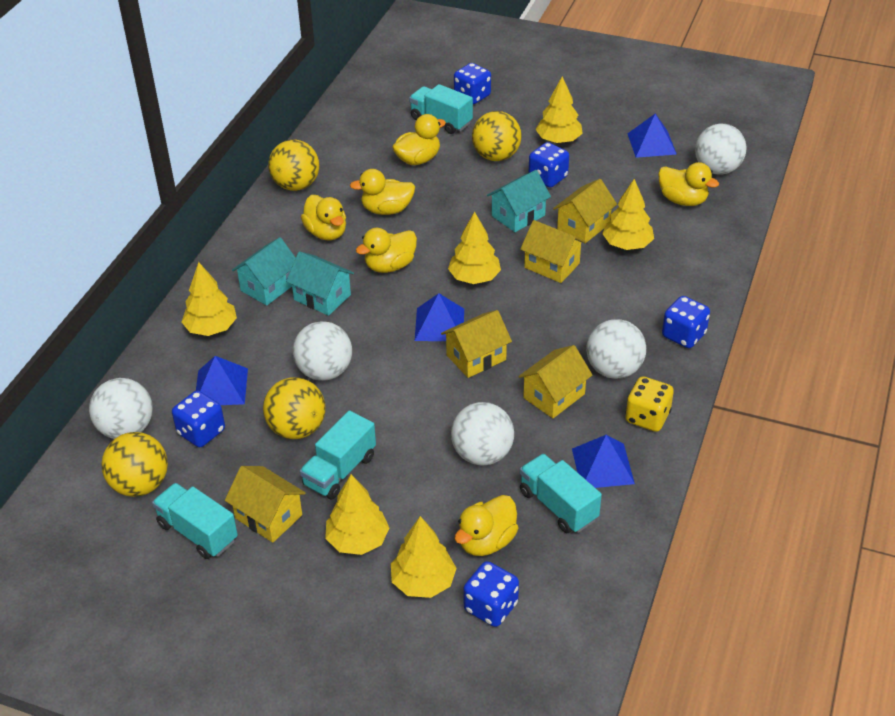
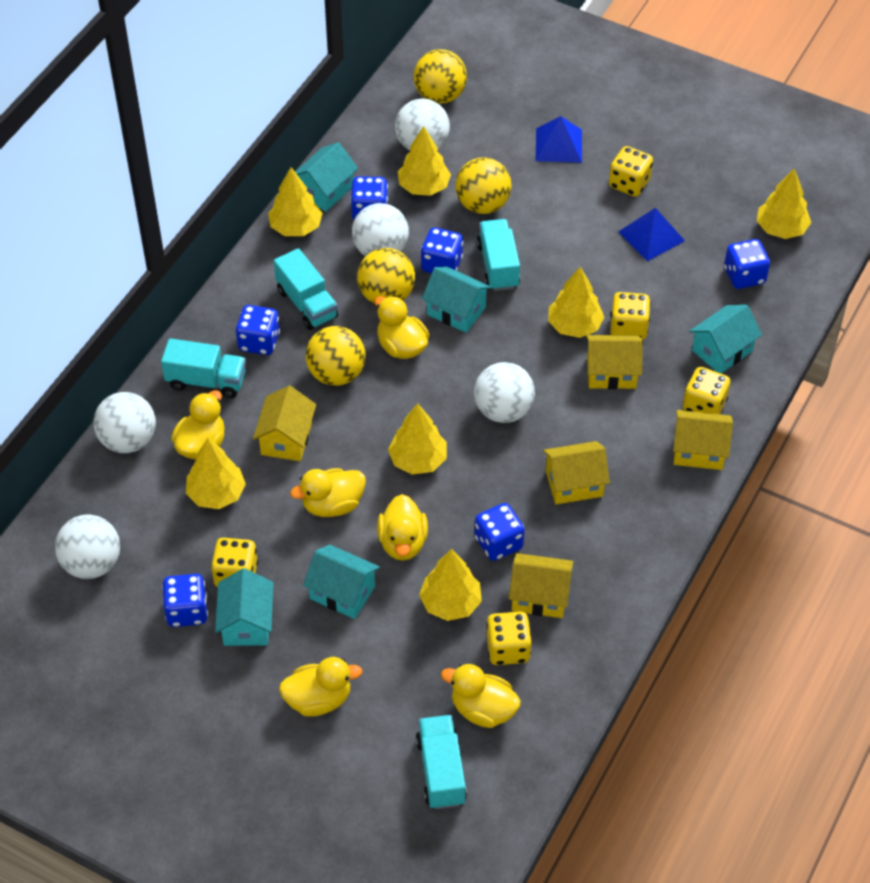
blue dice: [172,391,225,447] [454,63,491,104] [463,561,519,627] [529,142,569,188] [662,296,710,348] = 5 -> [162,574,208,627] [236,305,280,355] [350,176,388,220] [421,227,463,273] [475,503,525,561] [724,239,770,289] = 6
blue pyramid: [196,356,248,405] [415,293,464,341] [572,435,635,488] [628,114,677,158] = 4 -> [536,116,582,163] [618,208,685,261] = 2
turquoise house: [232,237,296,306] [286,251,354,316] [487,170,551,232] = 3 -> [215,569,274,646] [295,142,358,212] [303,545,380,619] [422,267,491,333] [689,304,762,373] = 5
yellow dice: [625,376,674,432] = 1 -> [211,538,258,587] [486,611,532,665] [609,146,653,197] [610,292,651,340] [683,367,731,414] = 5
yellow tree: [182,262,237,336] [325,474,389,555] [391,516,457,598] [448,211,501,284] [536,76,583,144] [602,179,654,250] = 6 -> [186,438,246,509] [268,167,323,236] [388,403,447,475] [398,126,451,196] [419,549,482,621] [548,267,604,338] [757,169,811,239] = 7

